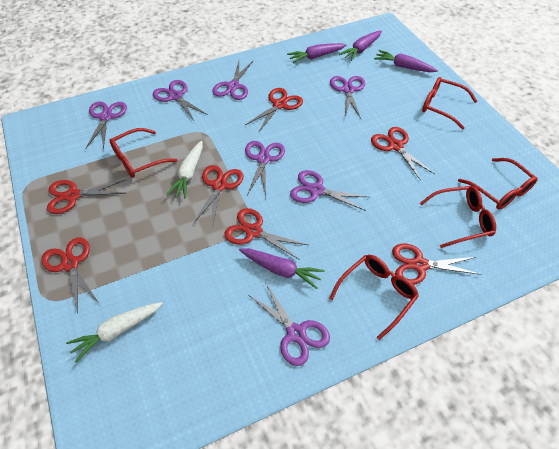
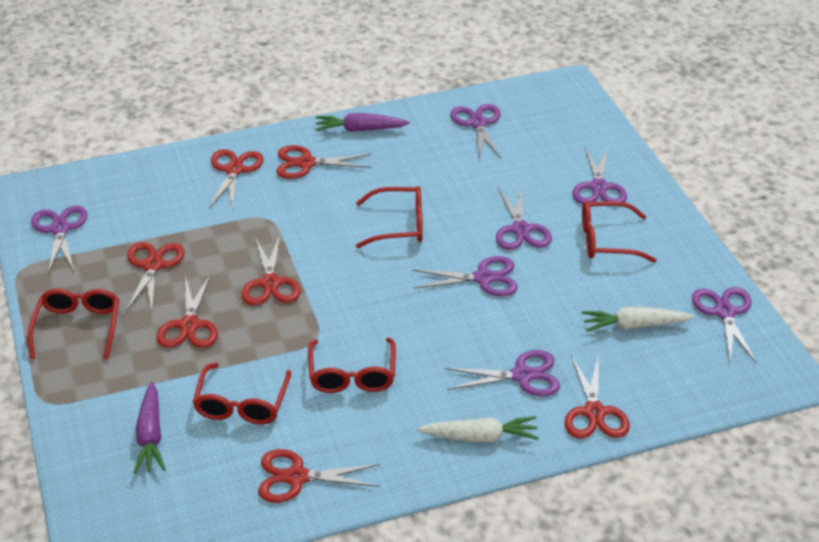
purple carrot: [239,248,325,289] [287,43,347,63] [339,30,382,61] [374,50,438,72] = 4 -> [133,382,166,474] [315,113,410,132] = 2

